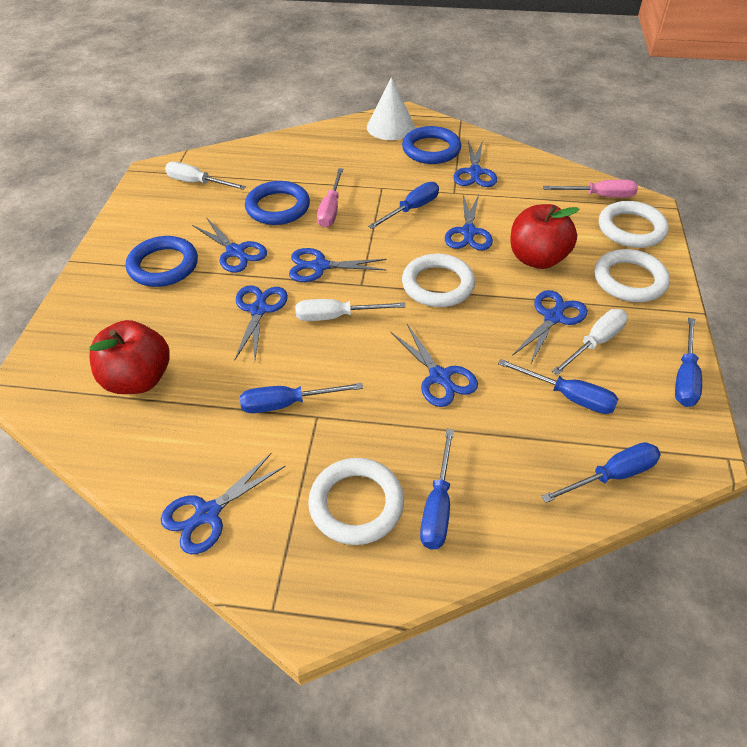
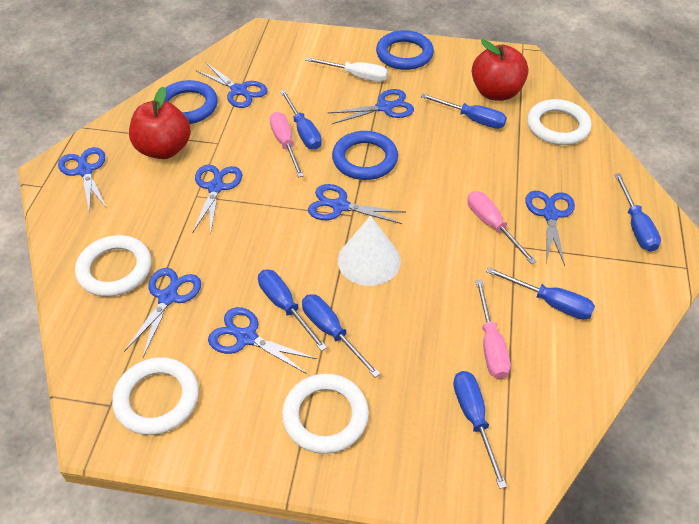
blue screwdriver: [240,383,363,413] [368,182,439,229] [420,429,454,549] [498,359,619,414] [541,442,661,503] [675,318,702,407] = 6 -> [258,269,327,351] [280,90,322,150] [302,294,380,377] [421,94,507,129] [453,371,507,489] [486,267,595,320] [614,173,661,252] = 7
pink screwdriver: [317,168,343,228] [543,180,638,198] = 2 -> [270,112,304,177] [468,191,537,264] [476,280,511,379] = 3
white screwdriver: [165,162,246,190] [295,299,406,321] [552,309,628,375] = 3 -> [305,57,388,82] = 1

